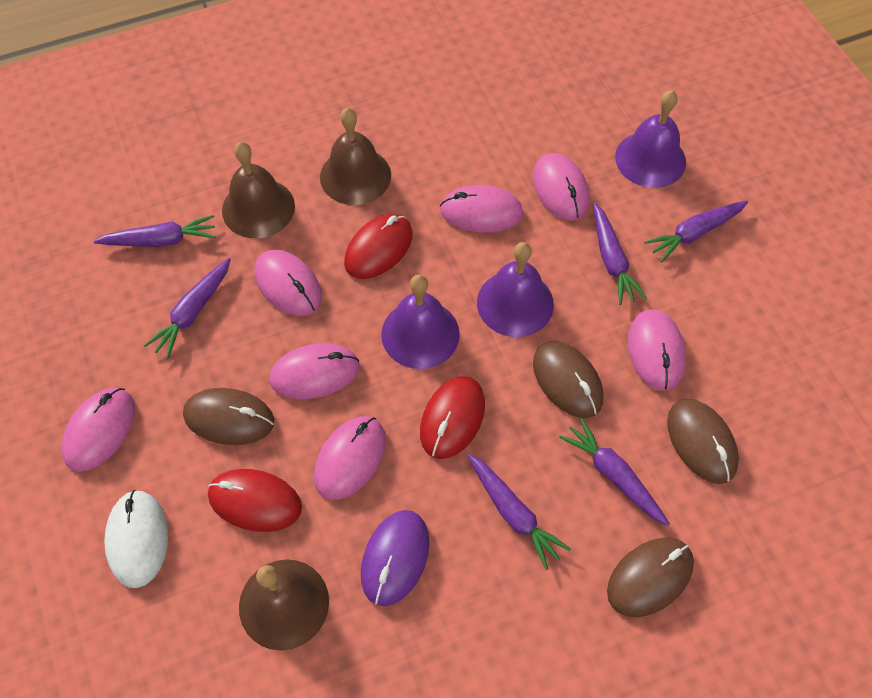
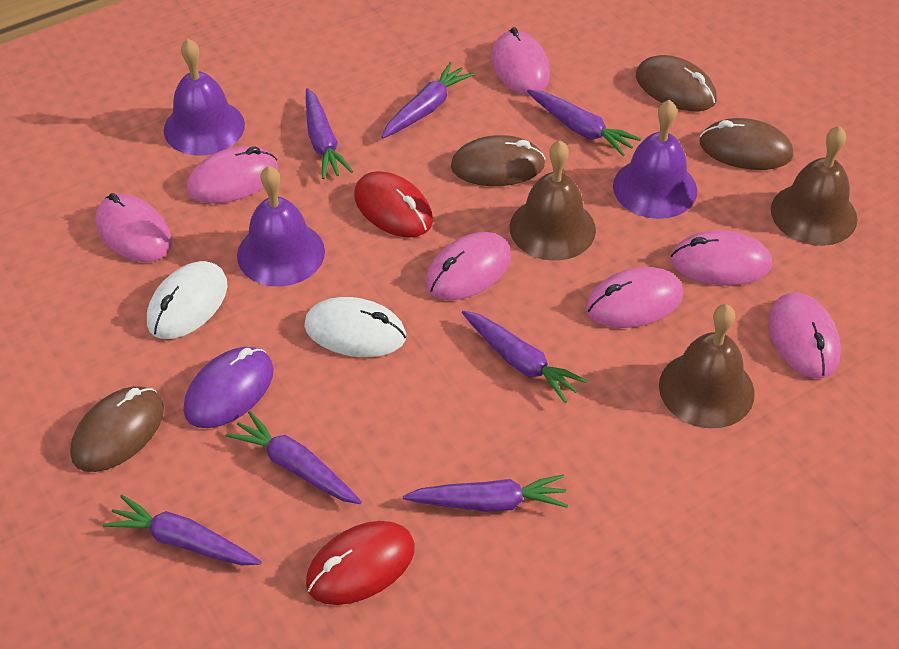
purple carrot: [94,215,216,247] [144,258,231,359] [467,454,571,570] [559,418,670,526] [593,203,647,305] [644,201,748,263] = 6 -> [103,495,262,565] [226,411,362,504] [306,88,353,179] [382,62,474,138] [403,474,568,512] [462,310,588,403] [527,89,641,156] = 7
red mouse: [208,469,302,532] [344,214,413,279] [420,376,485,459] = 3 -> [306,521,415,605] [354,171,433,238] = 2
white mouse: [104,490,168,588] = 1 -> [147,261,228,339] [304,297,406,357] = 2

